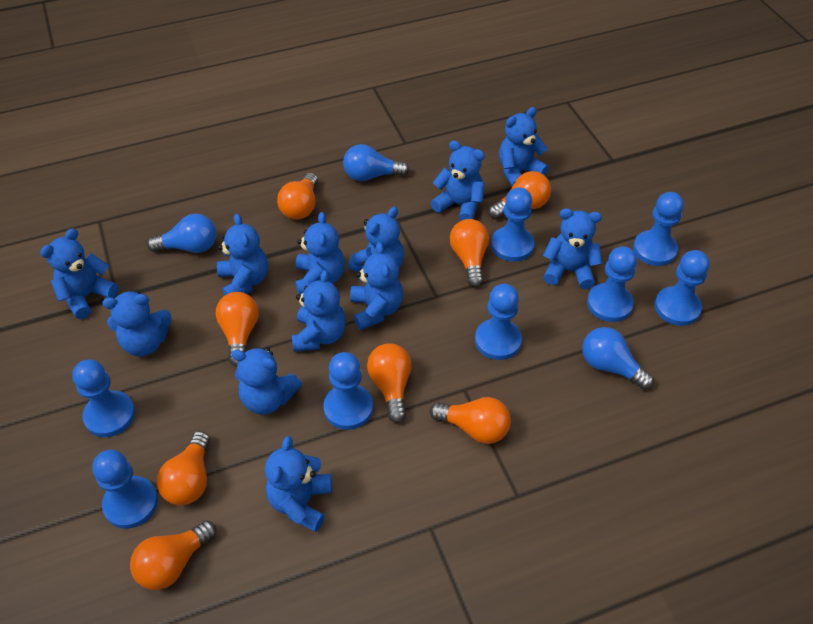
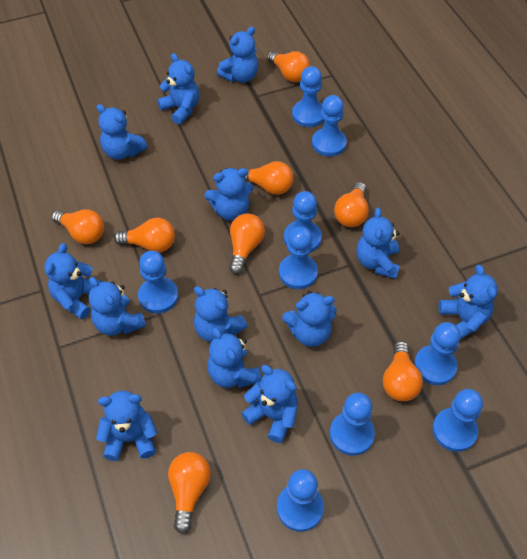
blue light bulb: [147,214,216,253] [343,144,409,181] [582,327,654,390] = 3 -> none = 0
blue pawn: [72,360,135,437] [92,450,158,529] [323,352,373,430] [475,284,522,360] [491,187,534,262] [587,246,637,322] [633,192,684,266] [655,250,710,326] = 8 -> [138,251,178,313] [277,469,324,532] [279,226,318,289] [284,191,322,252] [292,66,324,127] [312,95,347,157] [330,393,375,456] [414,322,461,385] [432,389,483,452] = 9
blue teddy bear: [40,229,118,319] [102,291,172,356] [217,214,268,295] [231,347,302,415] [265,436,332,532] [292,270,346,352] [295,212,345,295] [348,207,404,272] [350,242,403,330] [431,140,485,221] [499,107,549,186] [543,208,603,289] = 12 -> [45,243,102,319] [89,277,146,336] [96,104,148,160] [96,391,157,461] [157,53,199,125] [194,286,247,342] [204,168,253,221] [207,328,262,388] [217,27,258,82] [241,365,298,443] [282,291,336,347] [356,208,400,279] [439,265,498,339] = 13

